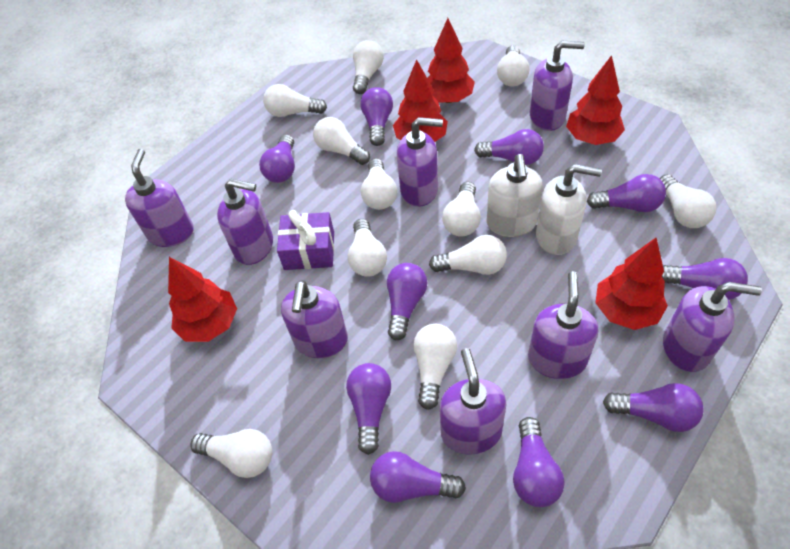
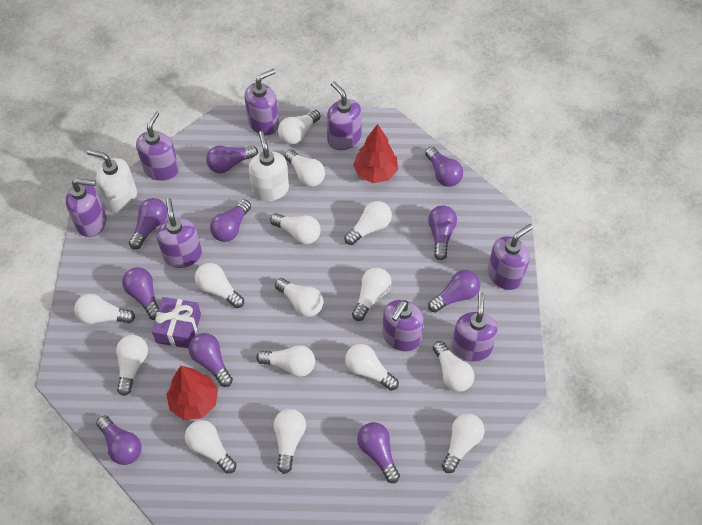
red tree: [168,257,237,342] [393,59,448,142] [427,18,475,103] [566,55,625,145] [595,238,668,330] = 5 -> [166,366,218,420] [353,124,398,183] = 2
white light bulb: [190,429,272,478] [263,84,327,117] [313,117,370,165] [348,219,387,277] [353,40,384,94] [361,158,397,210] [414,324,457,410] [429,235,507,275] [442,181,481,236] [497,45,529,87] [660,174,716,228] = 11 -> [74,294,135,324] [116,335,148,396] [185,420,236,473] [195,263,244,308] [256,345,315,377] [270,213,321,244] [274,409,306,474] [275,278,323,317] [278,110,321,144] [284,149,325,187] [344,201,392,245] [345,344,399,391] [352,268,392,321] [433,341,474,392] [442,413,485,473] = 15

